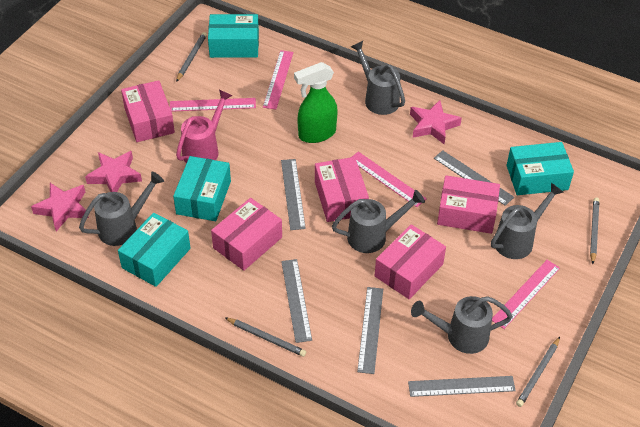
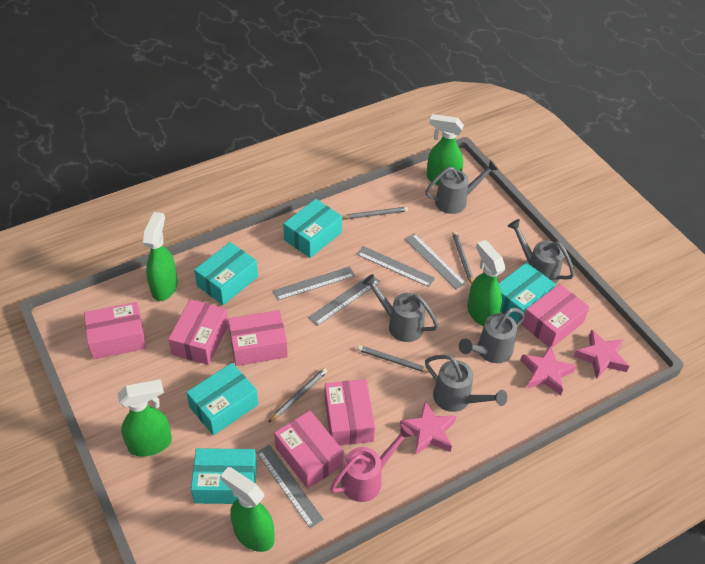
green spray bottle: [294,62,338,143] = 1 -> [118,379,172,457] [143,212,178,301] [220,467,275,552] [427,114,464,186] [467,240,506,326] = 5
pink box: [121,80,175,142] [211,198,282,271] [315,157,369,222] [375,224,446,299] [437,176,500,234] = 5 -> [84,302,146,359] [168,299,229,365] [228,310,288,366] [274,411,344,489] [325,379,375,446] [522,284,589,348] = 6
pink ruler: [170,98,256,112] [263,50,294,109] [352,152,427,207] [492,260,560,329] = 4 -> none = 0
turquoise box: [118,213,190,287] [173,156,231,221] [208,14,259,58] [506,142,574,195] = 4 -> [186,363,259,435] [191,448,257,504] [194,242,258,305] [283,199,342,258] [498,262,556,323] = 5

